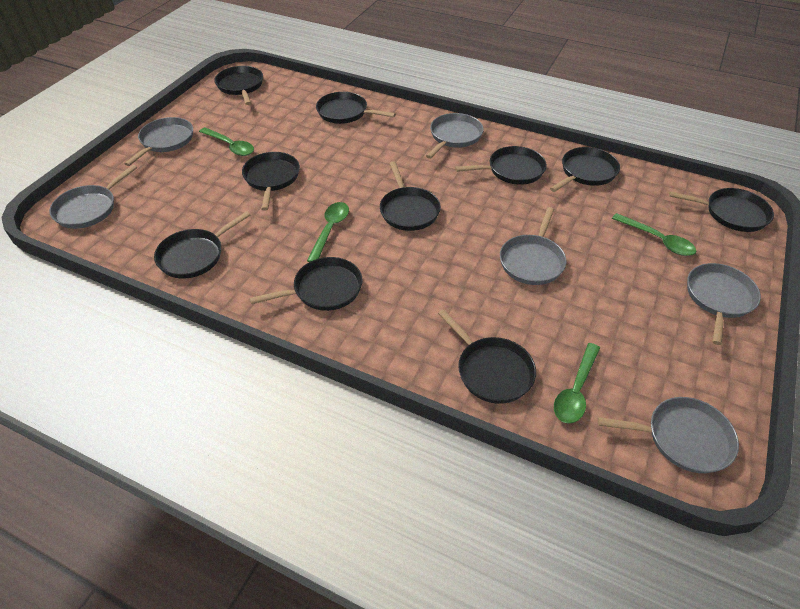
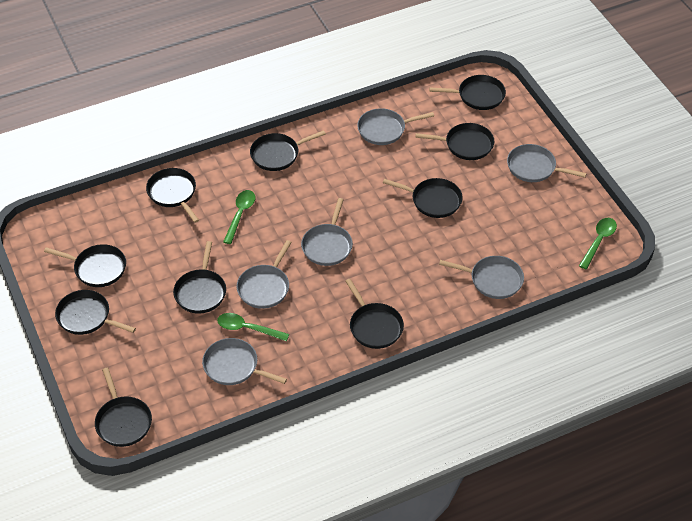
green spoon: [199,127,254,156] [307,202,349,262] [554,343,600,424] [612,213,696,256] = 4 -> [217,313,289,341] [223,190,255,244] [579,218,617,269] = 3

